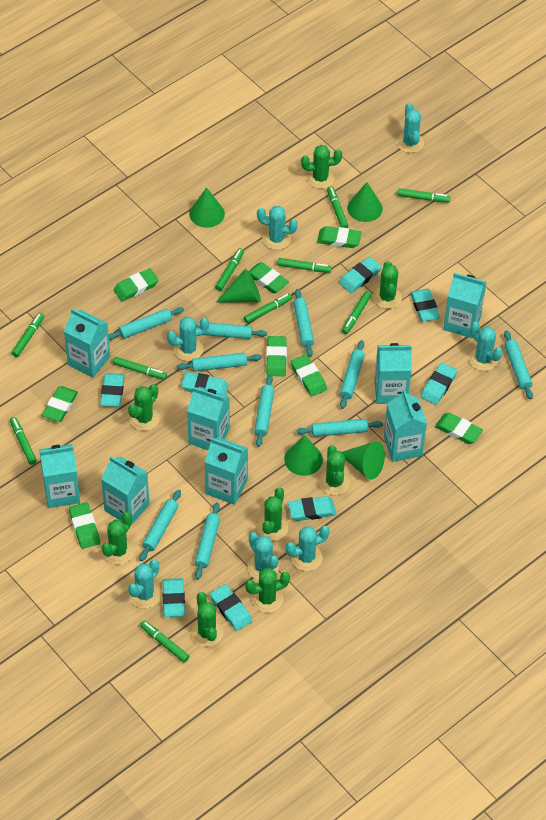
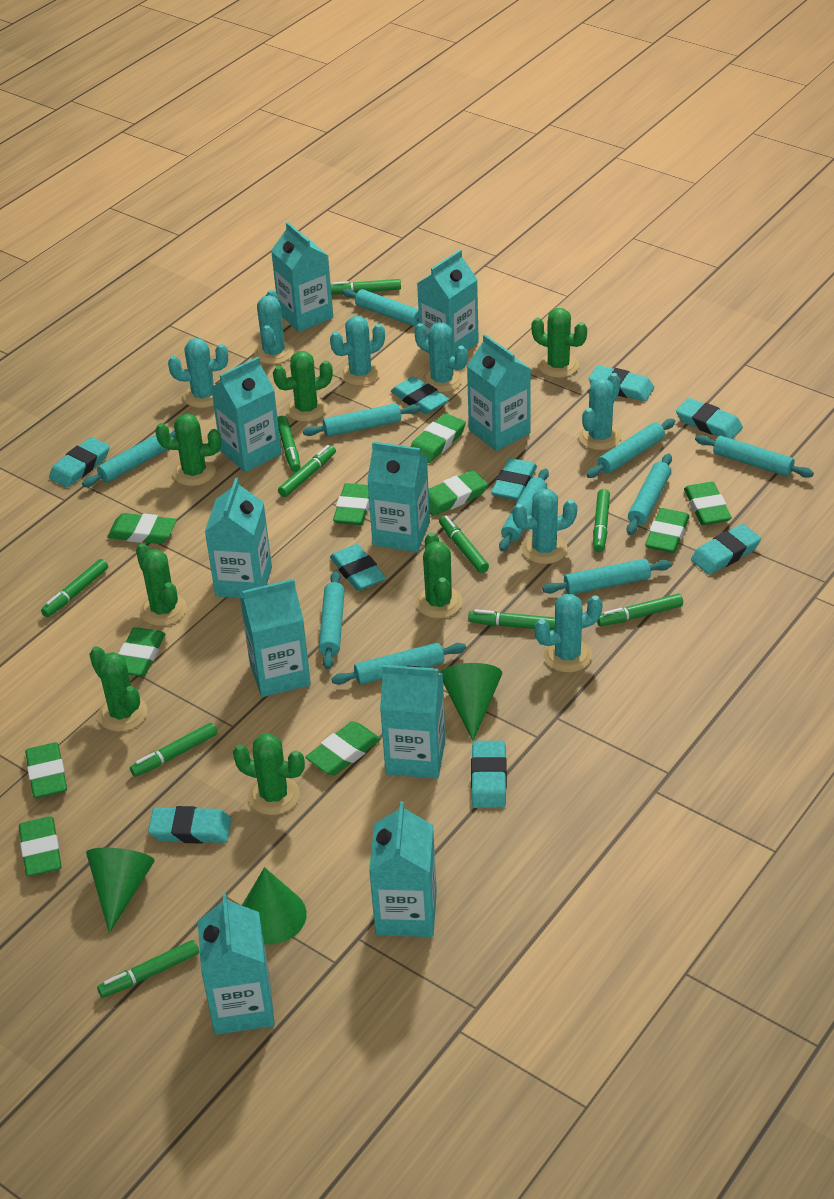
green cactus: [102,512,134,565] [128,384,160,431] [191,592,223,647] [245,568,290,613] [257,487,288,541] [301,145,342,189] [319,445,350,495] [373,261,402,309] = 8 -> [89,646,147,732] [136,543,187,626] [155,413,221,486] [233,733,305,815] [273,351,333,422] [416,532,462,619] [531,308,587,378] = 7
green cone: [189,188,225,228] [216,269,261,302] [284,435,323,476] [342,441,385,480] [347,182,383,222] = 5 -> [86,848,155,933] [242,867,307,945] [440,663,502,741] = 3
green eraser: [42,386,78,422] [69,502,100,549] [113,268,159,302] [249,262,289,293] [266,336,287,376] [291,354,327,397] [317,226,362,248] [435,413,483,444] = 8 -> [19,816,62,876] [25,742,67,798] [107,513,177,544] [118,627,165,677] [305,721,381,776] [333,483,370,525] [411,413,466,463] [428,470,488,516] [645,508,689,553] [684,482,732,525] = 10
turquoise carton: [39,444,80,508] [64,309,110,377] [101,456,149,525] [187,387,230,450] [205,437,248,505] [375,343,412,404] [384,389,427,462] [443,272,487,338] = 8 -> [198,894,275,1035] [205,478,272,598] [211,357,282,472] [240,579,311,697] [271,222,333,332] [367,442,430,552] [369,801,437,937] [380,665,446,779] [417,250,479,357] [467,334,531,451] = 10
turquoise eraser: [100,373,125,407] [163,578,185,617] [181,372,229,395] [210,584,253,631] [288,496,336,521] [339,257,382,293] [410,289,440,322] [421,363,457,405] = 8 -> [49,437,110,487] [148,806,231,844] [330,544,386,591] [391,376,449,414] [471,741,507,808] [491,458,537,501] [588,365,654,401] [676,398,743,439] [691,524,761,575] = 9

